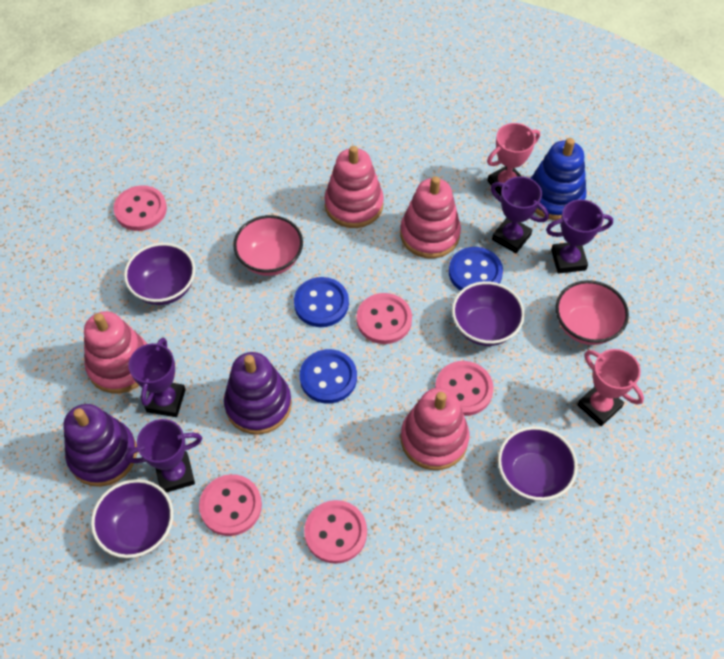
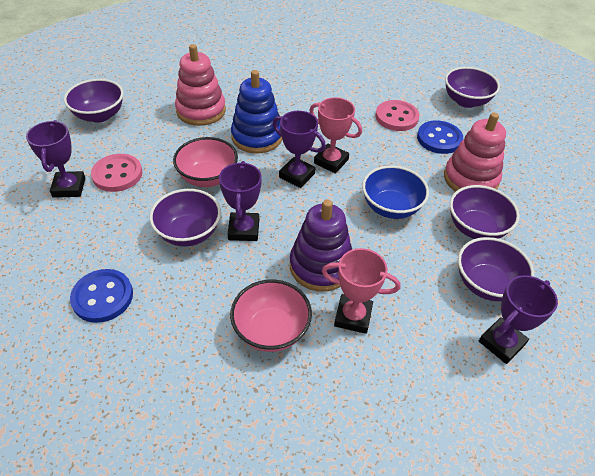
blue bowl: none = 0 -> [362,166,429,219] = 1
blue button: [294,277,349,327] [300,349,357,404] [449,247,503,291] = 3 -> [70,269,133,323] [417,120,463,154] = 2
pink button: [114,185,167,231] [199,474,262,536] [304,500,367,564] [357,293,412,344] [435,361,494,416] = 5 -> [91,154,142,192] [375,100,419,131] = 2
pink stacking toy: [84,311,147,393] [324,146,384,228] [400,176,461,259] [401,388,469,470] = 4 -> [175,44,226,126] [444,113,506,192] = 2
purple bowl: [91,479,173,558] [124,243,195,305] [452,281,525,346] [498,426,578,501] = 4 -> [64,79,124,123] [150,189,221,246] [445,67,500,108] [450,185,520,239] [458,237,534,301] = 5
purple stacking toy: [64,404,137,487] [224,352,292,434] = 2 -> [290,199,352,292] = 1

